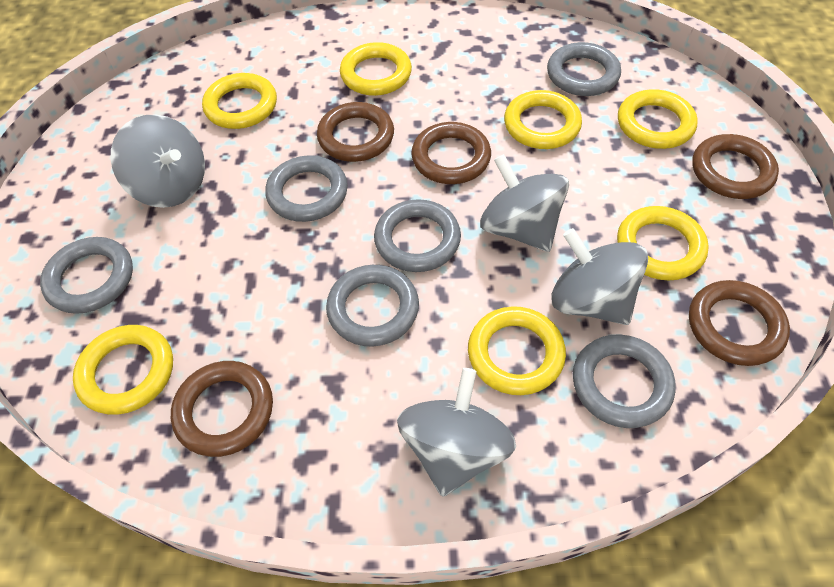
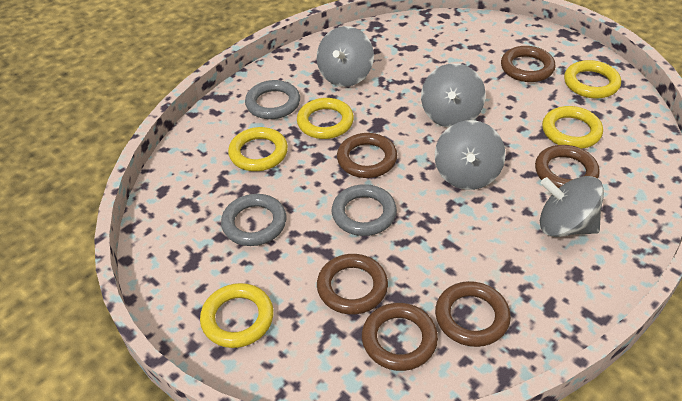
brown ring: [171,361,273,457] [317,102,394,162] [411,122,491,184] [689,280,790,366] [692,134,779,199] = 5 -> [317,254,388,315] [337,133,397,178] [362,303,438,371] [435,281,511,347] [501,46,556,82] [535,145,600,188] = 6
grey ring: [40,237,133,314] [265,155,348,222] [326,265,419,346] [374,199,461,272] [547,42,621,96] [573,335,676,428] = 6 -> [221,194,286,246] [245,80,300,119] [332,184,397,236] = 3
yellow ring: [73,325,173,415] [202,73,277,129] [340,42,412,96] [468,306,566,395] [504,90,582,149] [617,206,709,280] [618,89,698,149] = 7 -> [200,283,274,348] [228,127,288,171] [297,98,354,139] [542,106,603,149] [564,60,621,99] = 5

